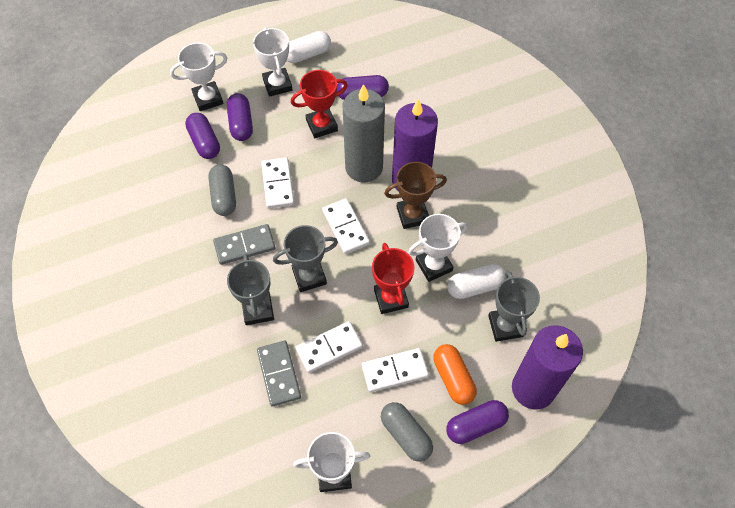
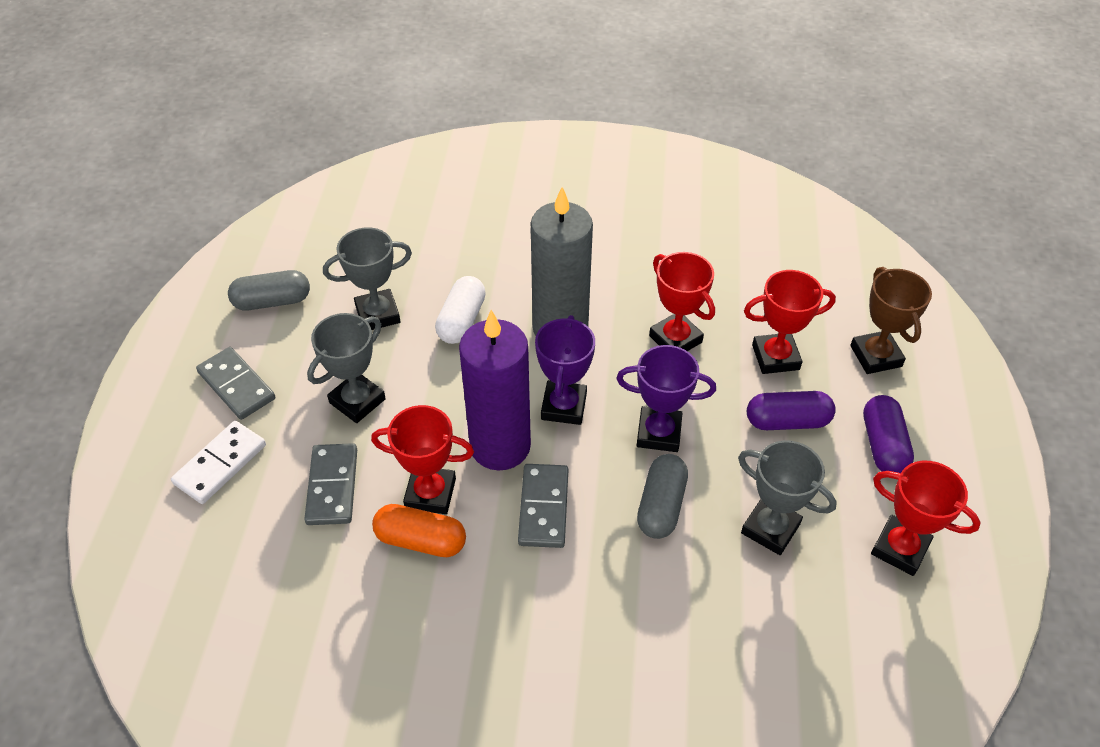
grey domino: [213,224,275,265] [257,341,301,407] = 2 -> [196,347,275,420] [304,443,357,525] [518,464,568,548] = 3
purple candle: [392,99,438,192] [512,325,583,410] = 2 -> [459,310,531,471] = 1
purple capsule: [185,113,220,159] [227,93,253,141] [337,75,389,100] [447,400,509,444] = 4 -> [747,391,836,430] [863,395,914,474] = 2
purple trophy: none = 0 -> [535,315,595,425] [616,345,716,452] = 2
red trophy: [290,70,348,138] [372,243,414,314] = 2 -> [371,405,474,514] [649,252,715,351] [744,270,836,374] [871,461,981,576] = 4
white capsule: [287,31,331,63] [447,264,505,299] = 2 -> [435,276,486,344] = 1
white domino: [261,157,294,209] [296,321,363,373] [322,198,370,254] [361,348,429,392] = 4 -> [171,421,266,504] = 1
white trophy: [170,43,227,111] [253,27,292,97] [293,432,370,492] [408,214,468,282] = 4 -> none = 0

